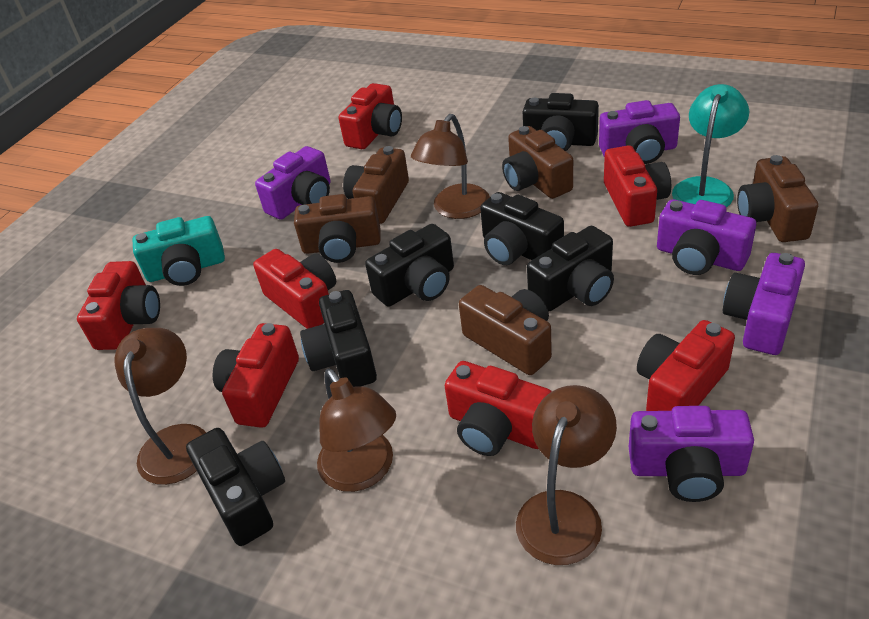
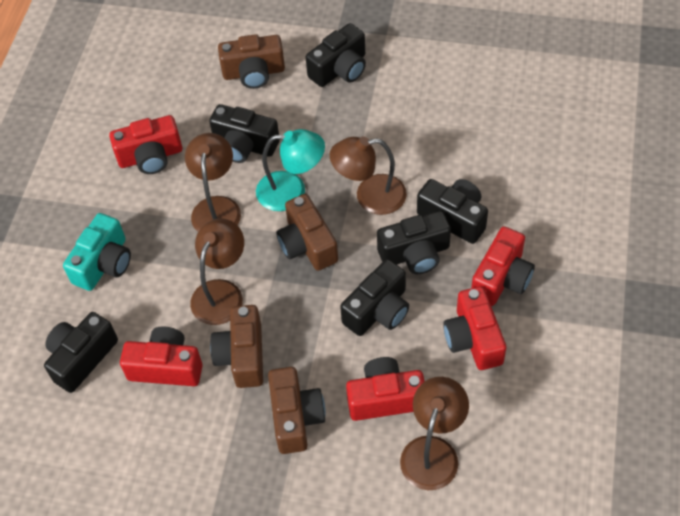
brown camera: [294,194,381,263] [343,146,409,224] [459,285,552,375] [502,126,573,199] [737,155,818,242] = 5 -> [210,305,263,388] [218,34,285,89] [268,367,326,454] [276,194,338,271] = 4
purple camera: [255,146,331,220] [599,100,680,164] [629,406,754,502] [657,199,756,275] [723,253,805,355] = 5 -> none = 0
red camera: [77,261,160,350] [213,323,299,428] [253,249,336,329] [339,83,402,149] [445,361,552,456] [604,145,671,227] [637,320,735,411] = 7 -> [109,115,182,174] [120,326,203,386] [346,357,425,421] [443,286,506,370] [472,227,535,306] = 5

